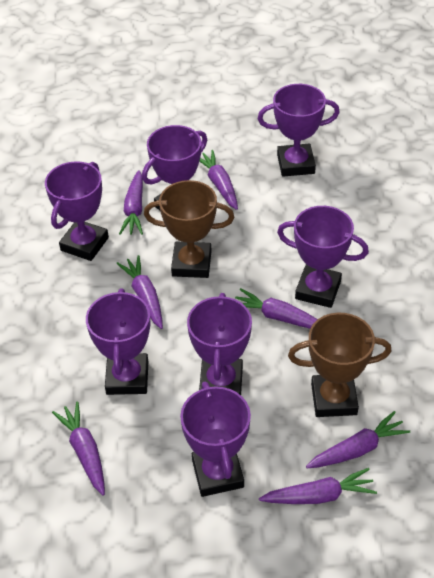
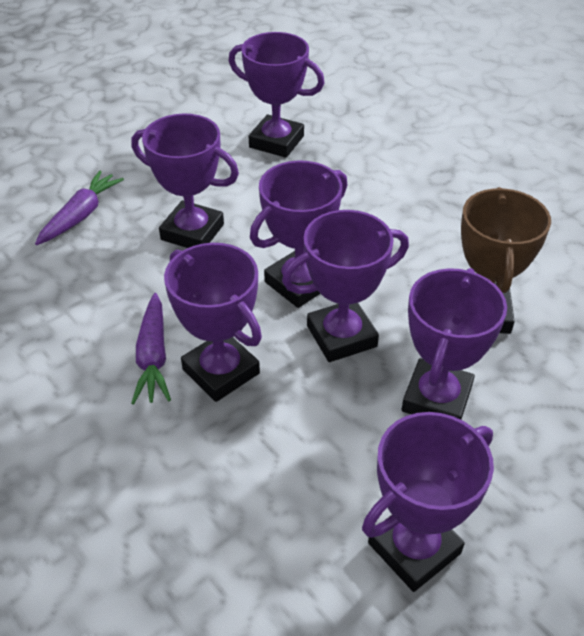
brown trophy: [144,180,234,278] [288,313,392,417] = 2 -> [461,187,551,334] = 1
purple carrot: [52,401,105,496] [116,255,163,329] [119,170,143,235] [199,150,238,210] [235,288,318,329] [259,468,377,504] [306,411,410,468] = 7 -> [35,171,124,245] [131,293,171,404] = 2

